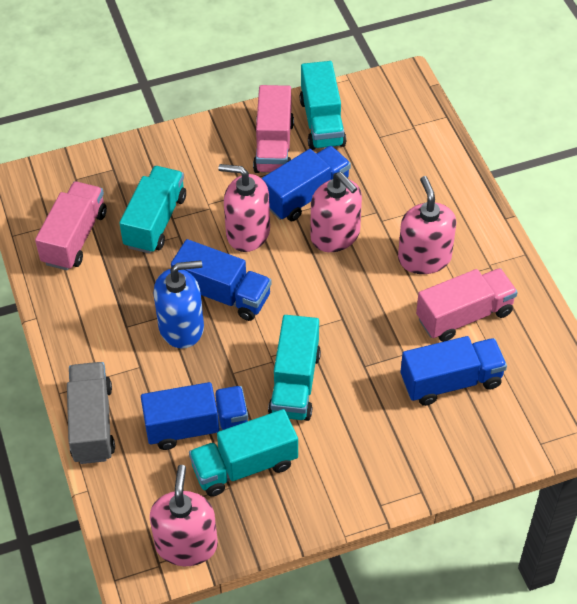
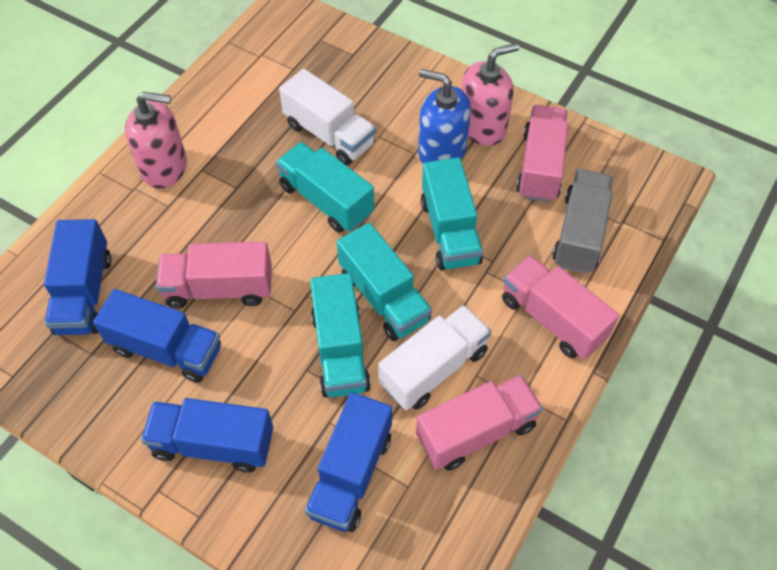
pink soap dispenser: [150,465,218,566] [218,164,270,252] [311,172,362,252] [398,176,457,274] = 4 -> [125,92,187,188] [461,43,519,146] = 2
pink truck: [35,181,107,270] [253,85,294,173] [416,268,518,342] = 3 -> [156,242,272,309] [416,375,543,471] [502,255,619,359] [516,105,568,203] = 4
white truck: none = 0 -> [279,69,376,166] [378,305,491,411] = 2

